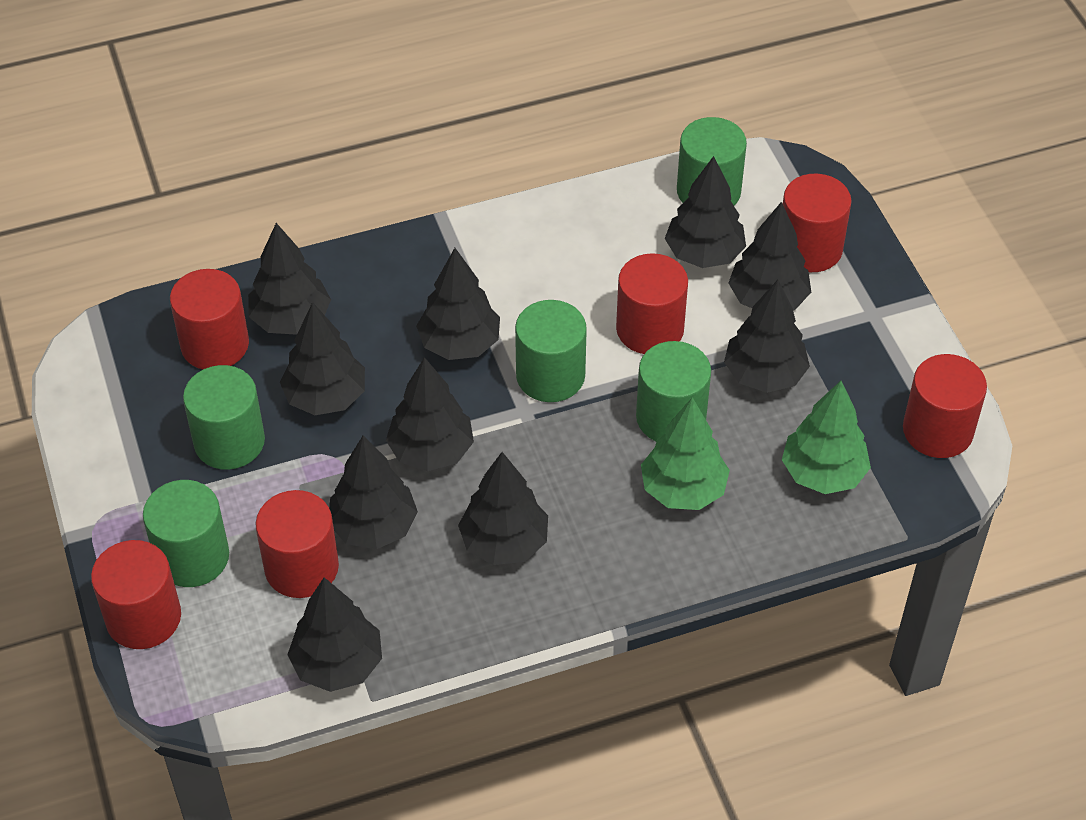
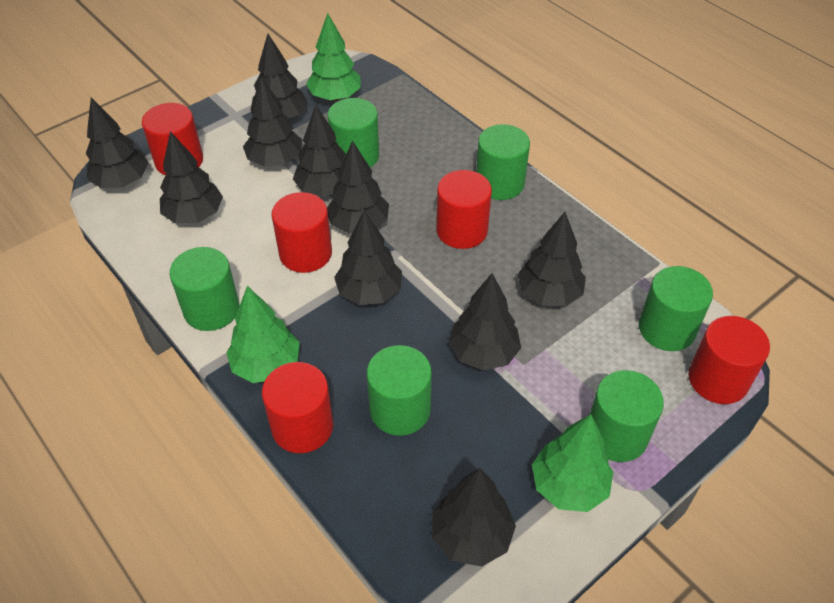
green cylinder: [143,480,229,587] [183,365,265,470] [515,300,587,402] [636,341,711,441] [677,117,747,205] = 5 -> [170,247,239,331] [328,98,379,168] [367,345,432,436] [476,124,530,200] [589,370,664,462] [639,266,713,351] = 6
green tree: [641,397,730,510] [782,381,871,494] = 2 -> [226,286,300,383] [306,13,361,101] [532,414,613,512] = 3
red cylinder: [91,540,181,649] [170,269,249,369] [256,490,339,598] [616,253,688,354] [783,174,852,272] [903,354,987,458] = 6 -> [142,103,203,175] [262,362,334,453] [272,192,332,273] [436,170,492,249] [688,316,770,404] = 5

